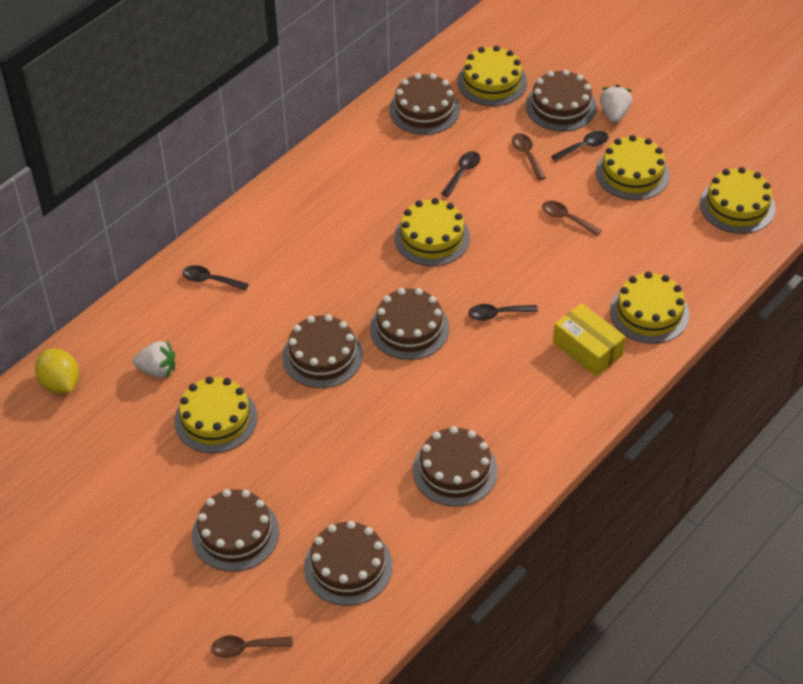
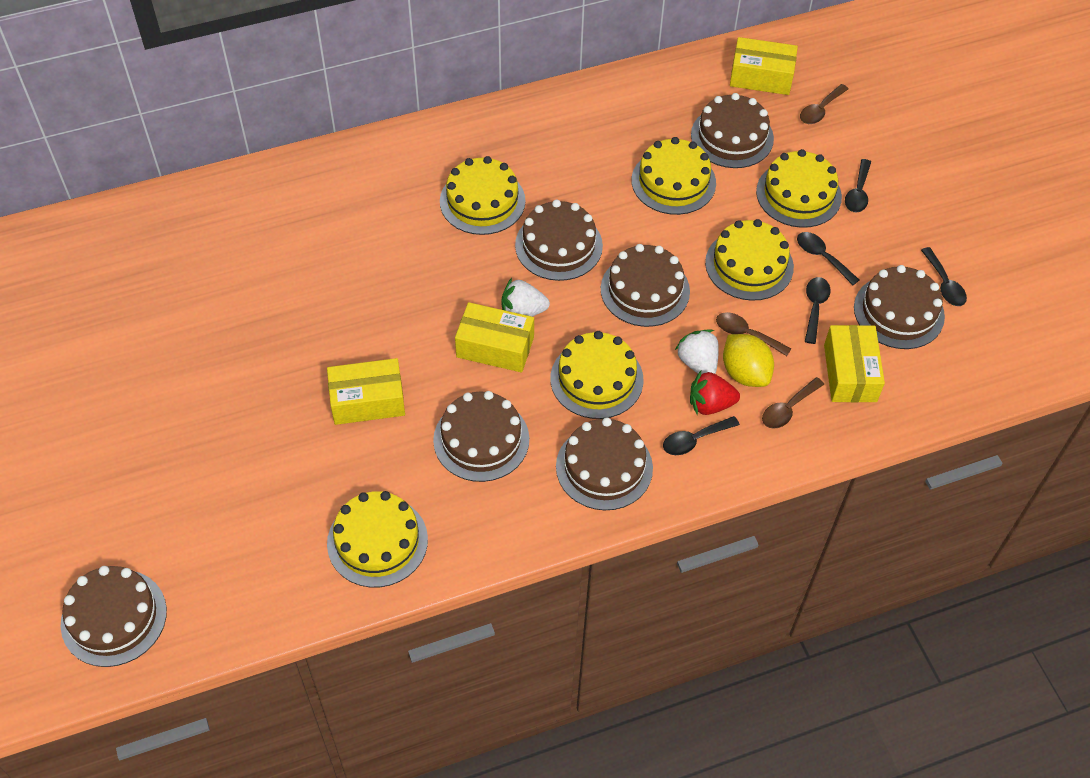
black spoon: [182,265,249,291] [441,151,480,197] [469,304,538,321] [551,131,609,162] = 4 -> [663,416,740,455] [797,232,859,285] [805,277,830,344] [845,159,871,212] [921,247,967,306] = 5
red strawberry: none = 0 -> [690,371,740,415] = 1
yellow box: [553,303,626,376] = 1 -> [327,358,405,425] [455,302,534,372] [730,37,798,95] [824,325,885,403] = 4

